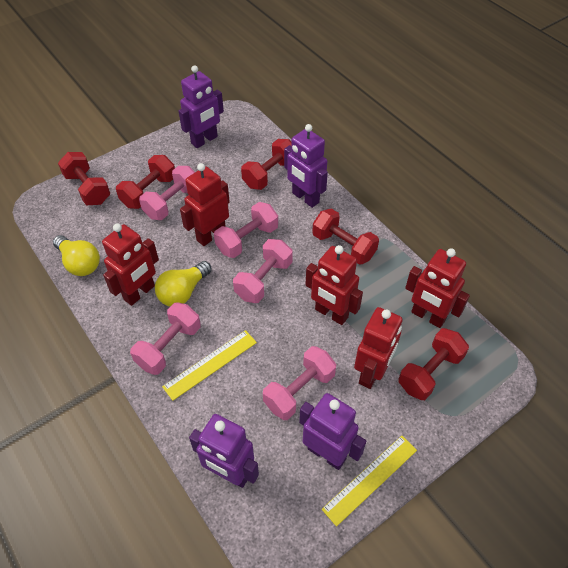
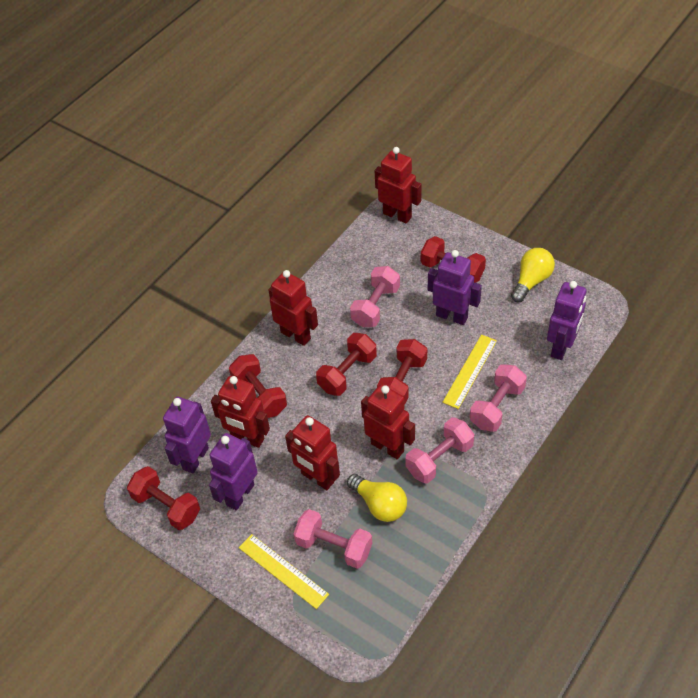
pink dumbbell: [130,303,201,375] [139,166,195,220] [214,202,278,258] [233,239,293,303] [263,346,336,420] = 5 -> [293,509,372,569] [350,266,400,327] [405,417,474,484] [470,364,527,432] = 4

